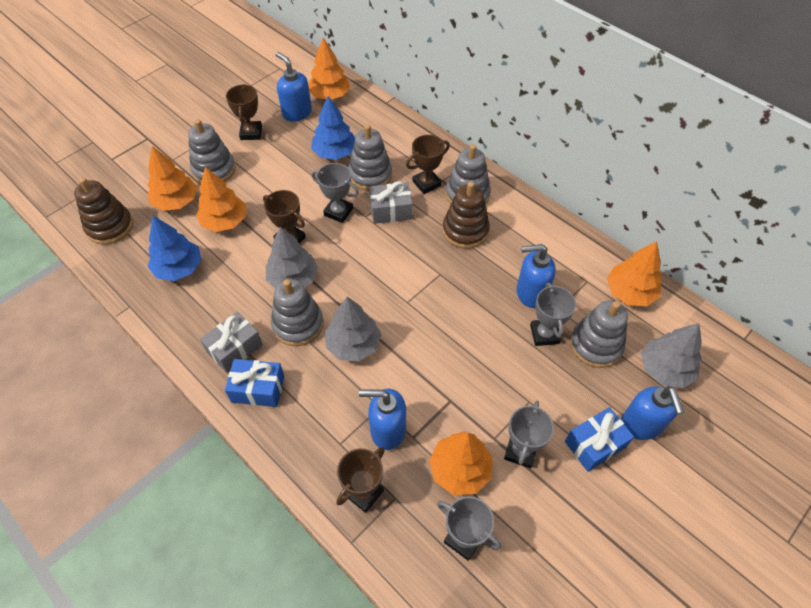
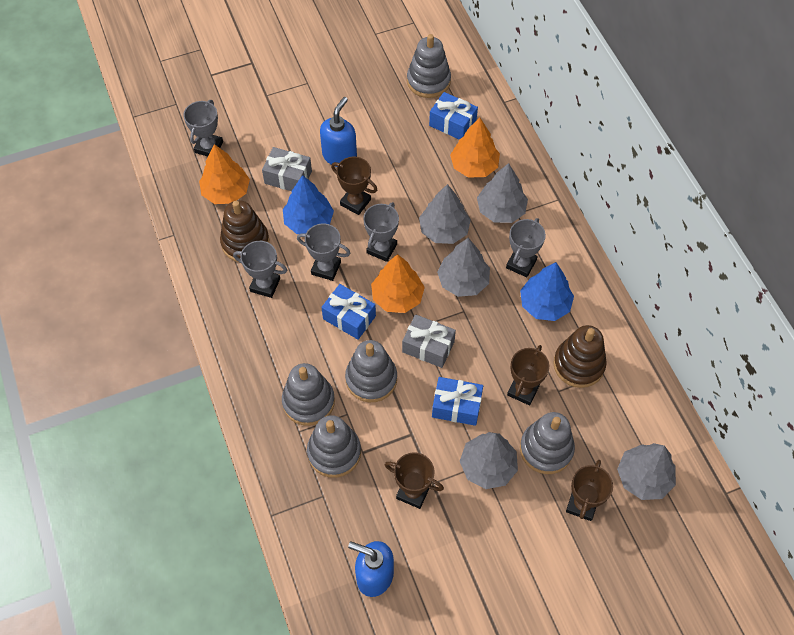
blue gift: [225,359,284,407] [565,407,634,472] = 2 -> [321,284,376,339] [429,92,478,140] [432,377,483,426] = 3
blue soap dispenser: [276,52,312,122] [359,389,406,450] [516,244,556,308] [621,386,684,440] = 4 -> [320,97,357,167] [348,541,394,597] = 2
grey tree: [266,227,318,288] [325,297,382,361] [641,323,702,388] = 3 -> [419,184,471,244] [437,238,490,297] [460,432,518,489] [477,163,528,223] [617,443,676,500] = 5
grey trophy: [312,163,359,223] [437,496,501,561] [504,401,554,468] [530,283,576,346] = 4 -> [183,100,223,156] [233,241,287,298] [297,223,350,281] [363,202,399,262] [506,218,546,277] = 5
orange tree: [148,146,197,211] [196,167,246,232] [308,38,350,100] [429,431,493,495] [607,241,662,306] = 5 -> [199,144,250,204] [371,254,425,313] [450,117,500,178] = 3

